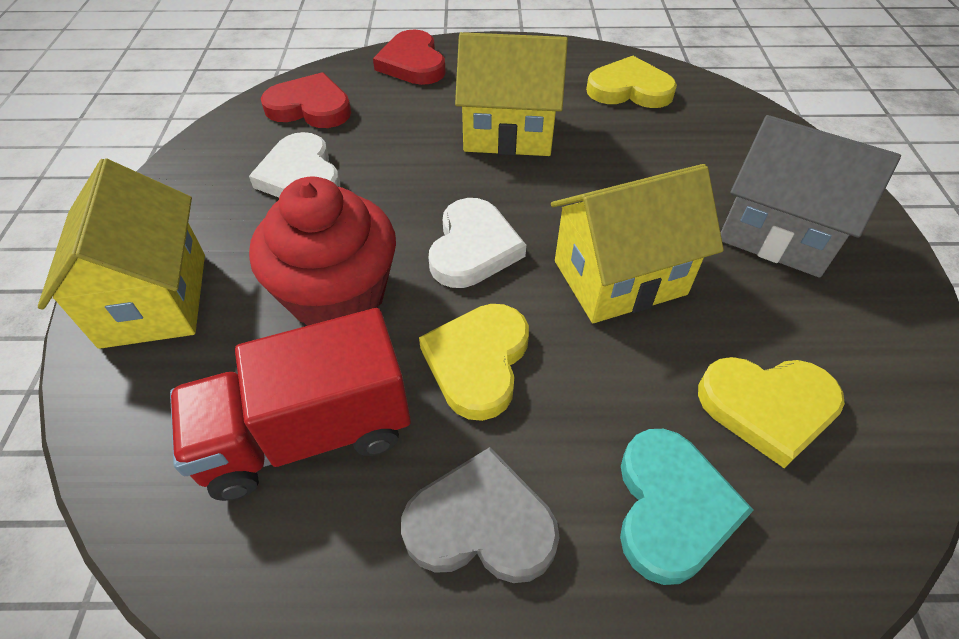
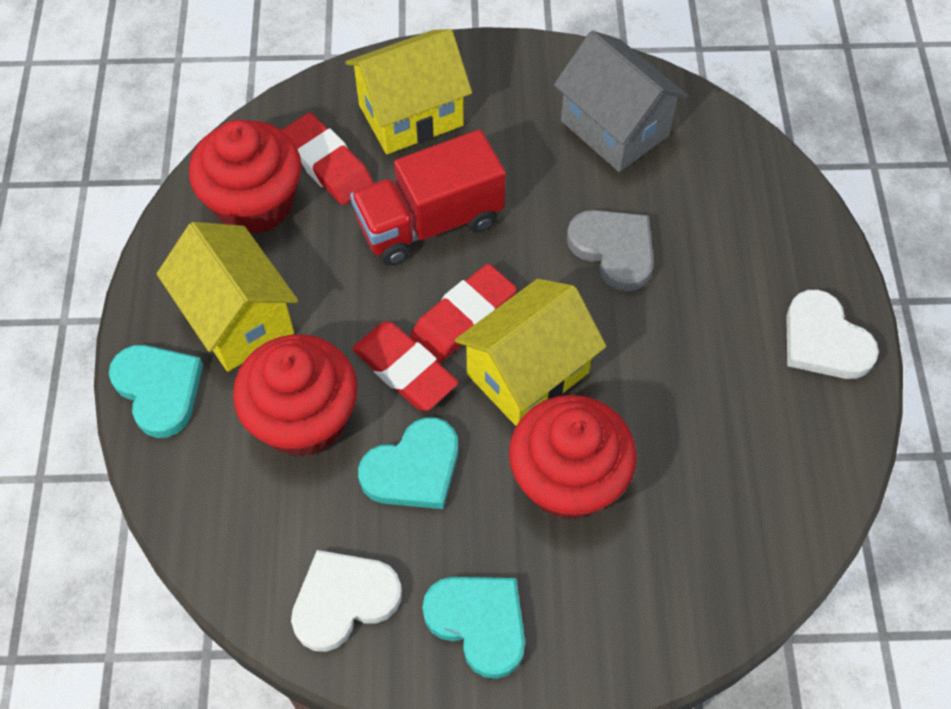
red cupcake: [249,176,396,326] = 1 -> [189,120,301,234] [233,335,357,457] [509,395,637,520] = 3
red eraser: none = 0 -> [282,113,373,205] [352,322,459,411] [410,264,517,363] = 3
red heart: [261,72,351,128] [373,30,446,85] = 2 -> none = 0
turquoise heart: [620,429,754,585] = 1 -> [109,345,203,438] [358,417,458,509] [422,577,525,679] = 3
yellow heart: [419,304,529,421] [586,56,677,108] [698,357,845,468] = 3 -> none = 0

